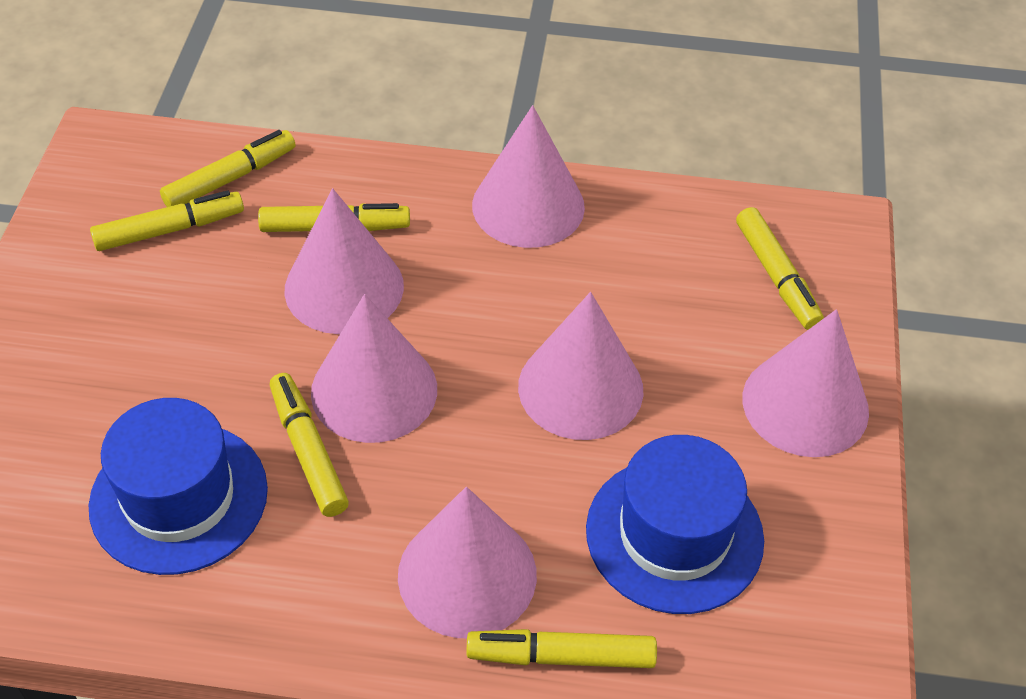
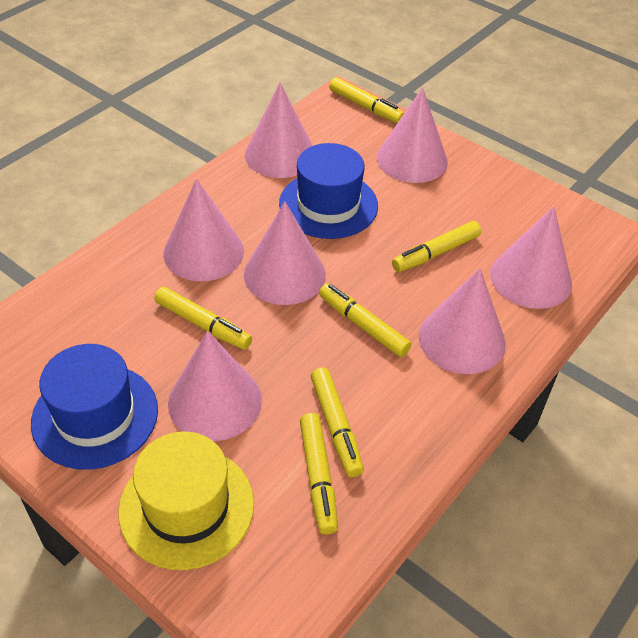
pink cone: [284,188,404,334] [311,294,437,443] [398,487,537,638] [472,105,585,248] [518,292,643,440] [743,309,869,457] = 6 -> [163,178,244,281] [168,331,262,441] [244,201,326,305] [245,82,313,178] [377,87,448,183] [419,268,506,374] [490,206,572,309] = 7
yellow hat: none = 0 -> [118,432,254,570] = 1

